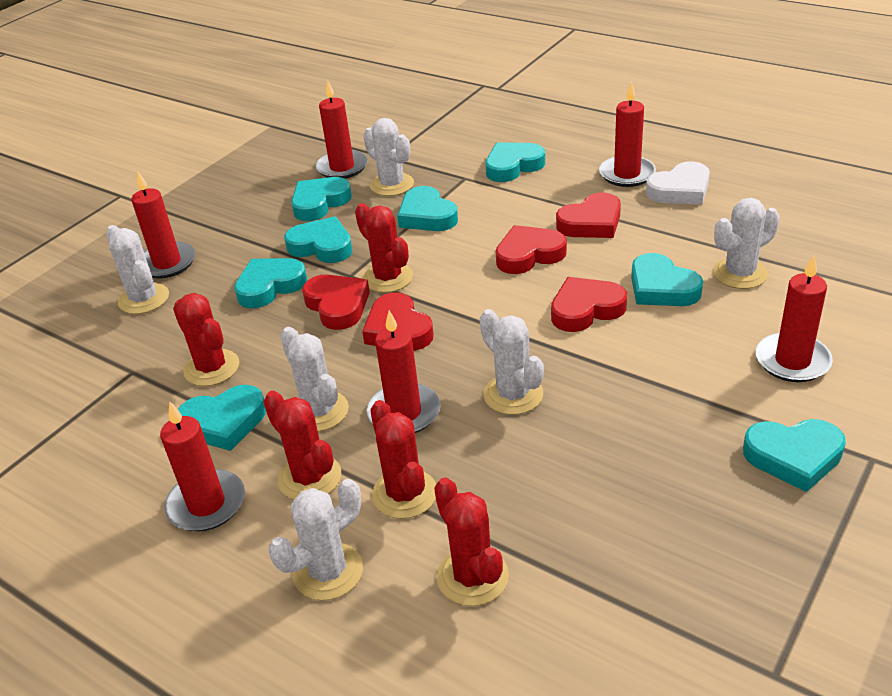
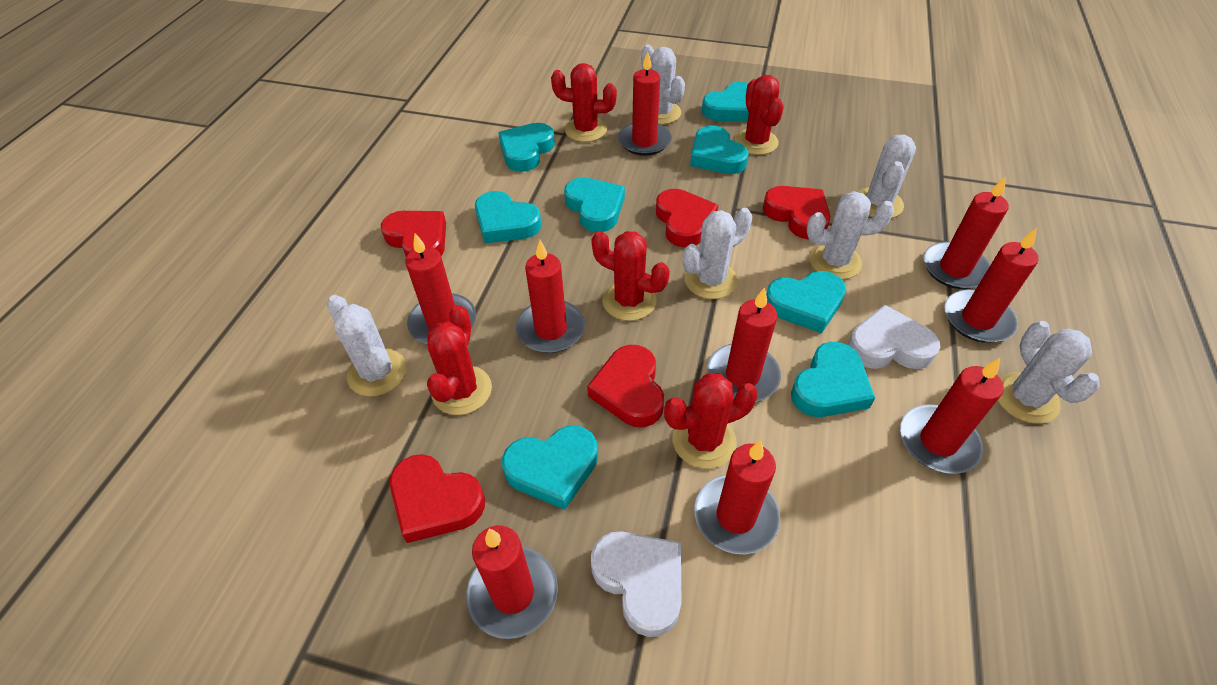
red candle: [132,172,196,278] [160,402,245,532] [315,80,368,179] [366,310,441,433] [599,82,656,187] [756,255,833,382] = 6 -> [405,233,476,344] [466,526,558,639] [516,240,585,353] [618,51,672,156] [694,440,780,554] [707,287,781,402] [900,358,1004,474] [924,176,1009,289] [945,228,1039,343] = 9
white heart: [646,161,710,205] = 1 -> [591,532,682,637] [848,305,940,369] = 2

